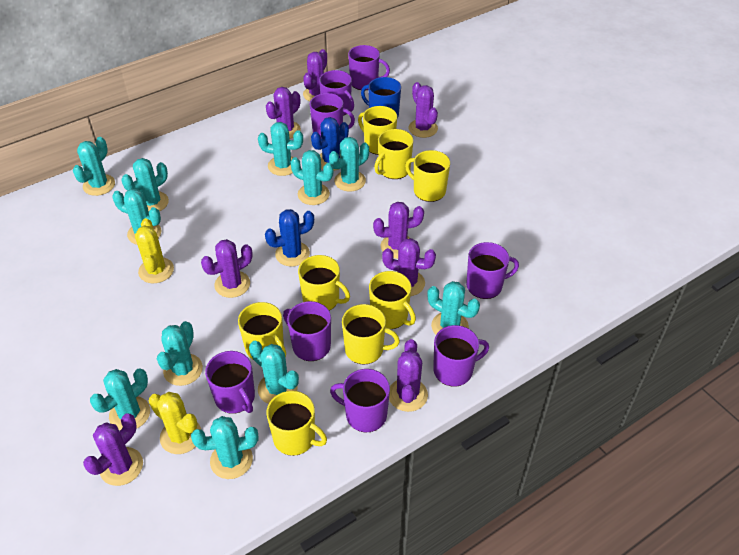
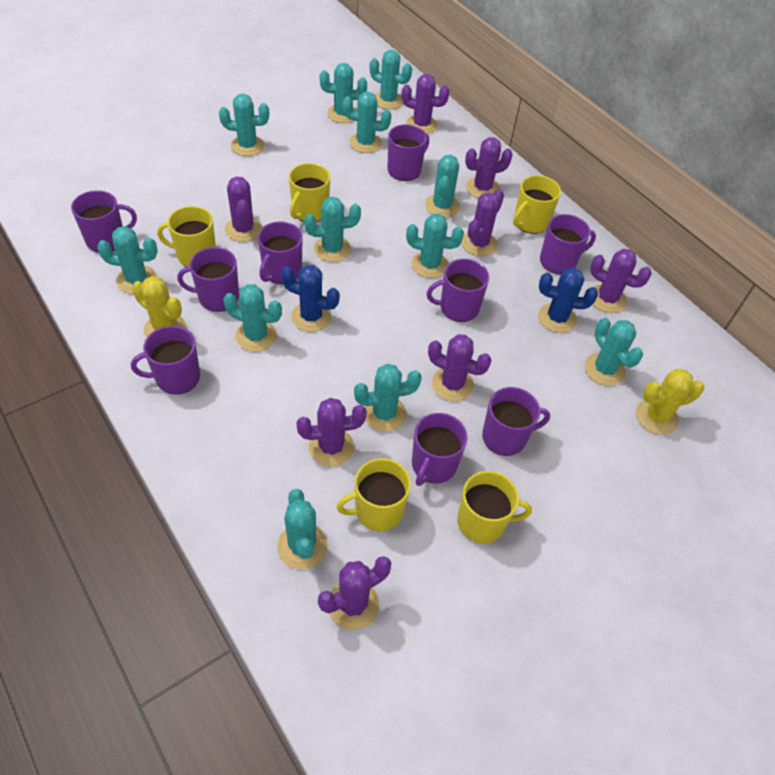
blue mug: [361,77,401,119] = 1 -> none = 0
purple mug: [205,351,255,414] [283,301,331,361] [310,93,355,136] [319,70,354,116] [330,369,390,432] [348,45,390,90] [433,325,489,387] [466,242,519,299] = 8 -> [71,190,137,253] [131,326,200,395] [177,247,239,312] [258,222,302,284] [387,124,429,181] [412,413,468,486] [427,259,489,322] [482,387,550,456] [540,214,596,275] = 9
turquoise cactus: [73,137,115,196] [90,368,150,430] [112,189,161,245] [122,158,169,211] [157,321,203,386] [191,416,259,479] [249,341,299,404] [258,122,303,176] [291,150,333,205] [329,137,369,191] [427,281,480,334] = 11 -> [97,226,158,294] [219,94,269,156] [223,284,282,352] [277,489,327,569] [304,197,361,262] [320,63,367,123] [343,92,392,153] [354,364,422,432] [370,50,412,109] [406,213,464,278] [425,155,460,218] [585,318,643,386] = 12
yellow mug: [238,302,286,359] [266,391,327,456] [298,255,350,311] [342,304,400,365] [358,106,397,155] [369,271,416,329] [374,129,413,179] [405,150,450,202] = 8 -> [157,206,216,267] [289,163,330,222] [337,458,411,531] [457,471,532,544] [513,175,561,234] = 5

